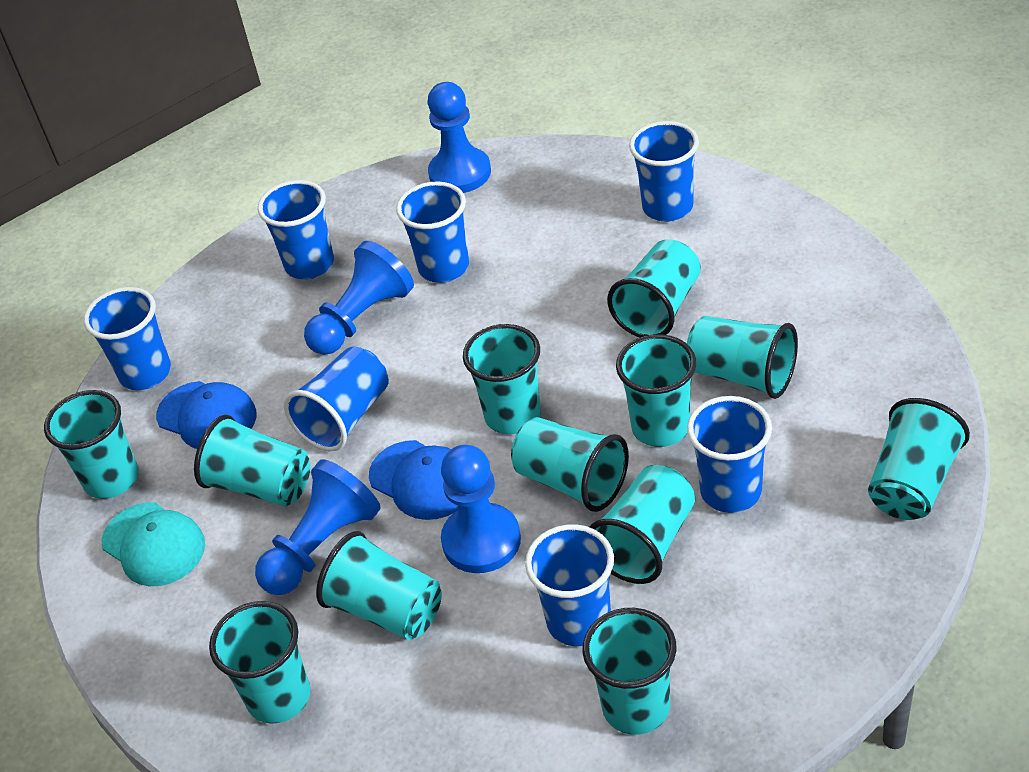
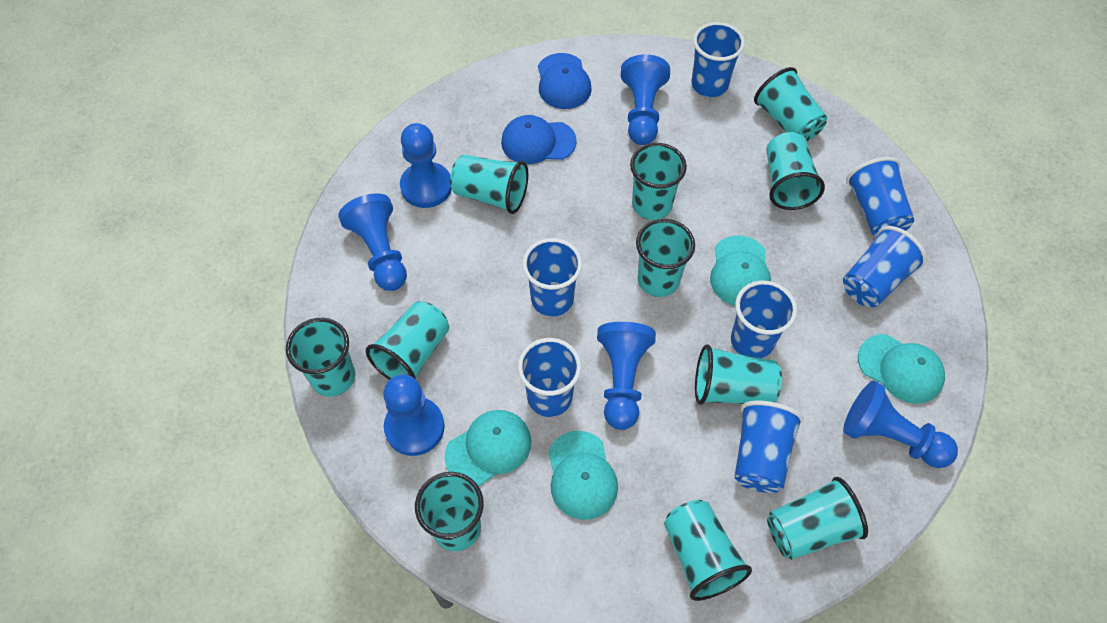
blue pawn: [255,459,381,595] [304,241,414,355] [428,82,491,193] [441,445,521,573] = 4 -> [338,193,407,291] [383,374,445,456] [400,123,452,208] [597,322,656,430] [621,54,670,145] [843,381,958,468] = 6
turquoise cap: [101,502,205,586] = 1 -> [444,410,531,486] [548,431,618,520] [710,235,771,306] [858,334,945,404] = 4
turquoise cup: [44,390,139,499] [194,415,310,506] [209,601,310,724] [316,531,442,640] [463,324,541,434] [511,417,629,512] [582,608,676,735] [590,465,695,584] [607,239,701,338] [616,334,696,447] [687,316,798,399] [868,398,970,520] = 12 -> [286,318,355,397] [366,301,449,380] [415,472,484,551] [450,154,528,214] [630,143,687,220] [636,219,695,297] [664,500,752,601] [695,344,782,405] [754,67,827,141] [766,132,825,210] [767,477,868,560] = 11

